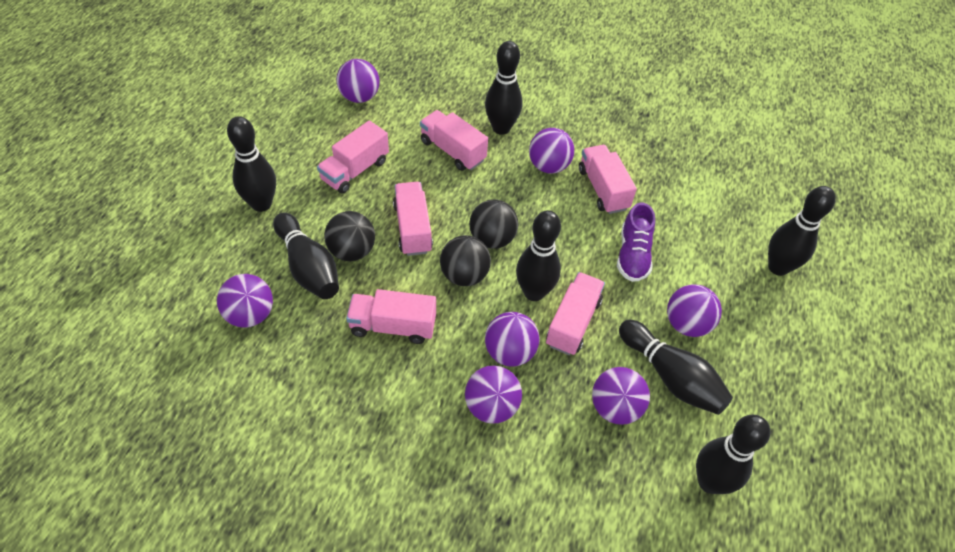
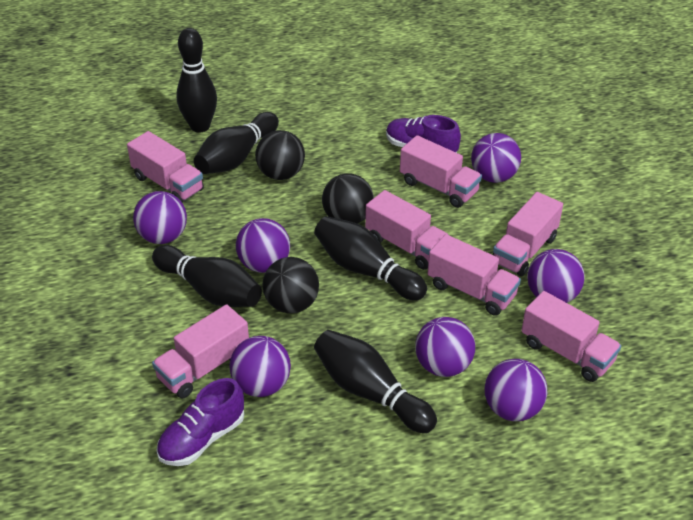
black bowling pin: [227,116,276,212] [273,213,339,299] [485,41,522,135] [516,210,561,301] [619,320,733,415] [696,415,770,494] [768,186,836,276] = 7 -> [152,245,262,307] [176,28,217,132] [194,112,279,174] [314,216,427,301] [314,330,437,433] = 5
pink truck: [317,120,389,194] [346,289,436,344] [393,182,433,256] [420,110,488,171] [546,272,605,355] [579,145,637,214] = 6 -> [127,131,204,203] [152,304,249,398] [365,190,450,270] [400,135,482,208] [428,234,521,316] [493,192,563,276] [521,291,621,382] = 7
purple shoe: [617,203,655,282] = 1 -> [156,378,244,466] [386,115,461,153] = 2

